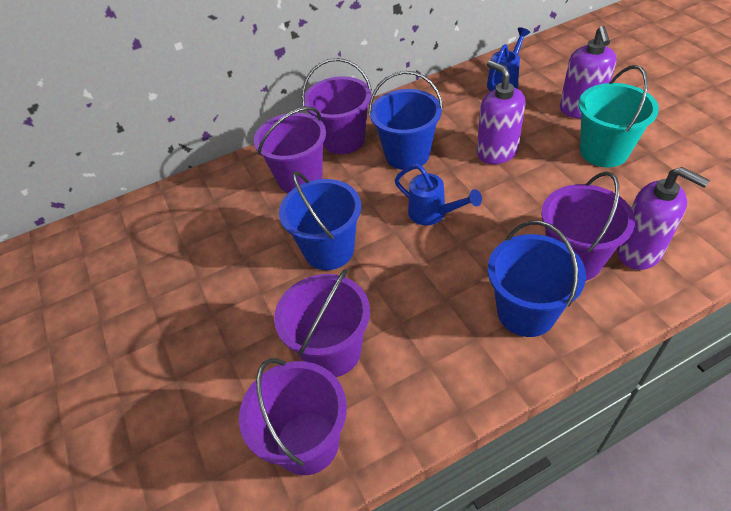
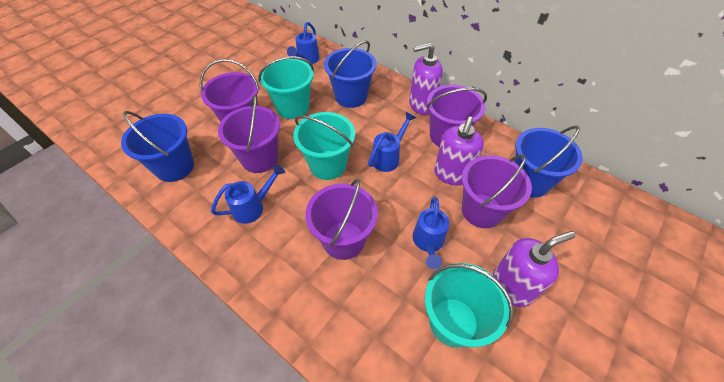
blue watering can: [395,164,482,225] [487,28,530,91] = 2 -> [211,164,285,224] [287,22,320,64] [368,112,416,172] [413,197,449,269] = 4
turquoise bucket: [578,65,659,167] = 1 -> [258,56,314,119] [293,112,355,180] [425,263,514,348] = 3

